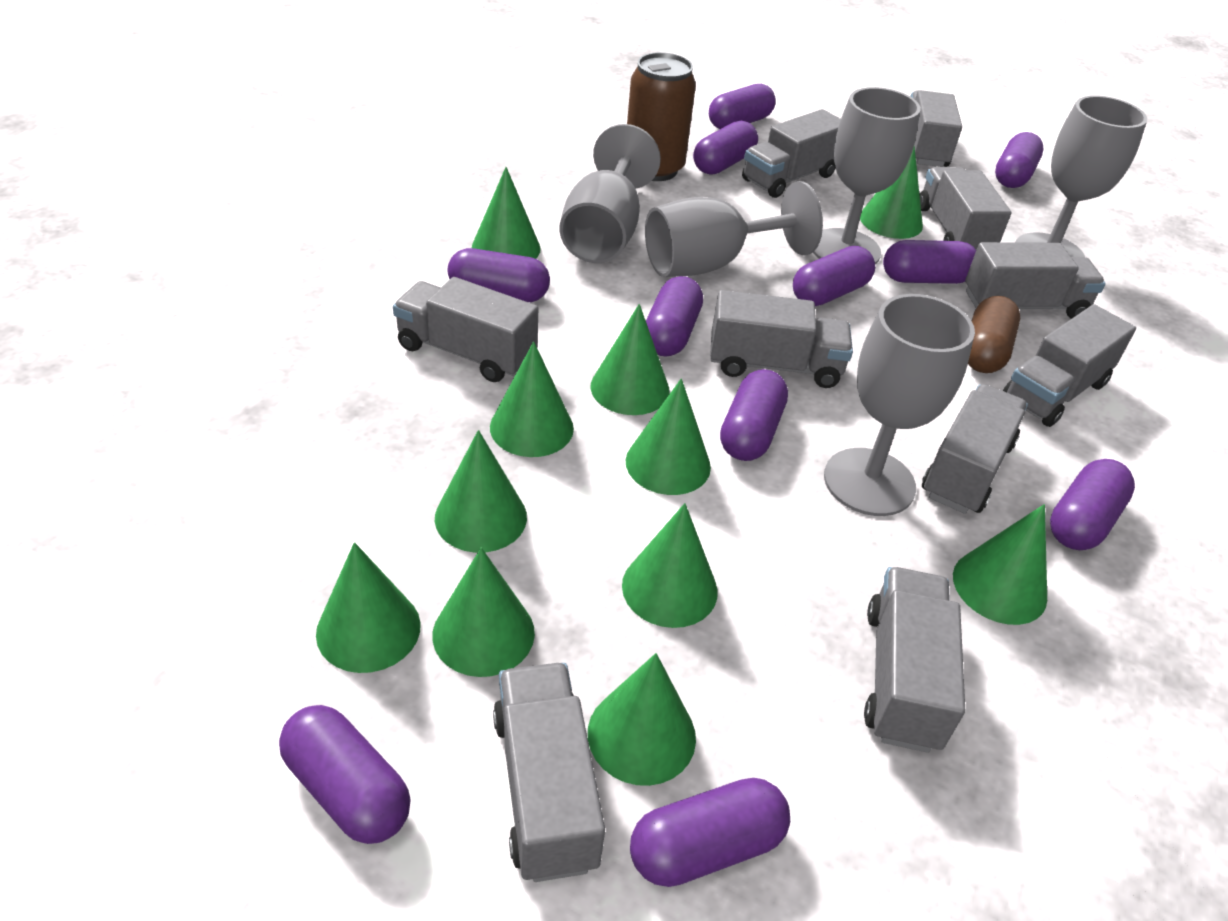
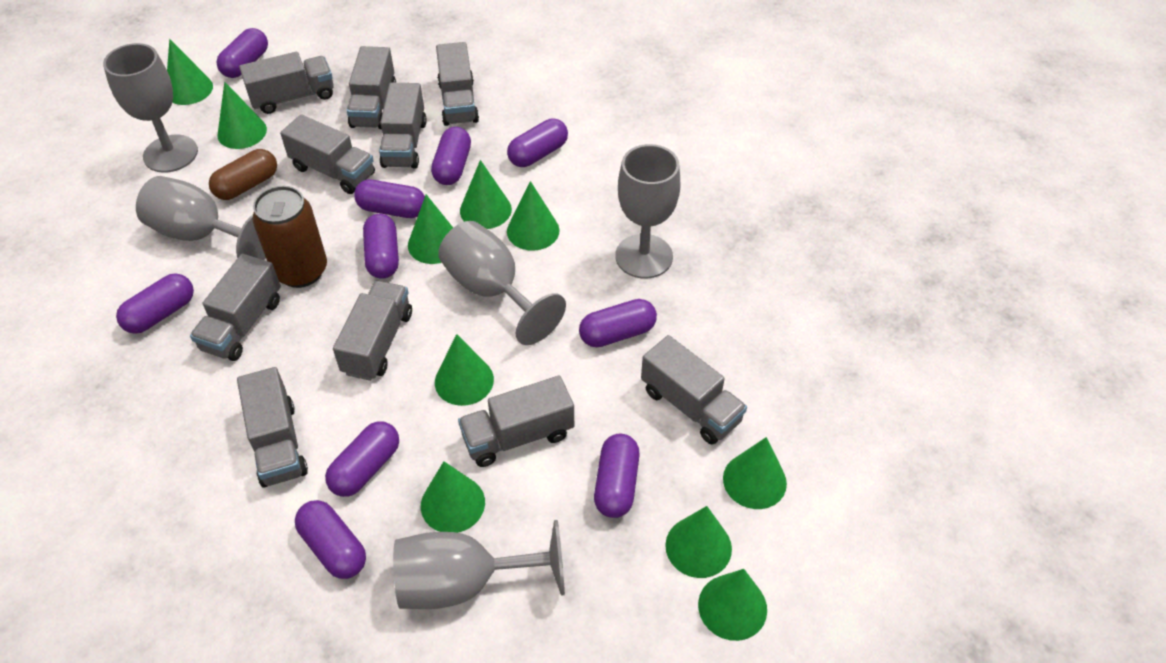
green cone: [316,542,421,673] [432,547,535,677] [435,430,527,553] [472,167,541,259] [490,342,574,457] [588,653,696,786] [590,304,670,415] [622,503,718,628] [626,378,711,495] [860,146,923,239] [953,504,1047,625] = 11 -> [167,39,213,105] [217,82,267,149] [408,194,453,264] [421,461,485,533] [435,334,494,406] [460,160,512,229] [507,181,559,251] [665,506,732,578] [698,569,767,641] [723,437,787,509] = 10
purple capsule: [279,705,411,844] [447,248,550,302] [630,778,790,887] [646,276,703,357] [693,121,758,175] [709,84,776,129] [720,369,788,461] [793,246,875,306] [883,240,976,284] [995,132,1043,188] [1050,459,1135,550] = 11 -> [116,273,194,334] [216,28,268,78] [295,500,366,579] [325,421,399,497] [354,180,425,218] [363,214,399,279] [431,127,471,185] [507,119,568,167] [579,299,657,347] [594,434,640,518] = 10

